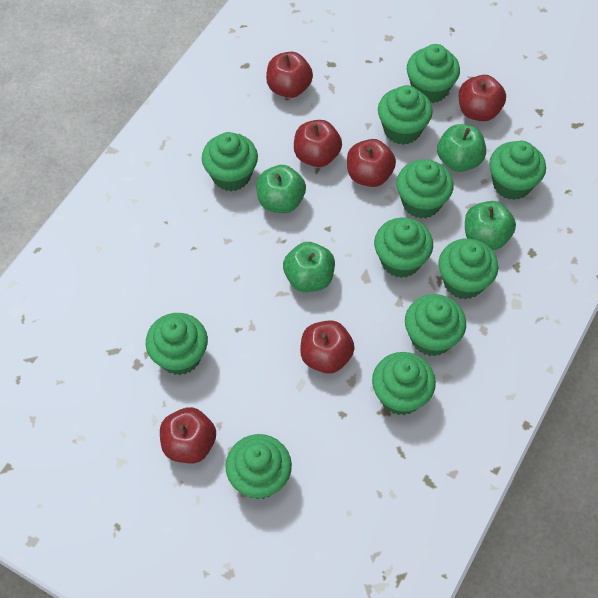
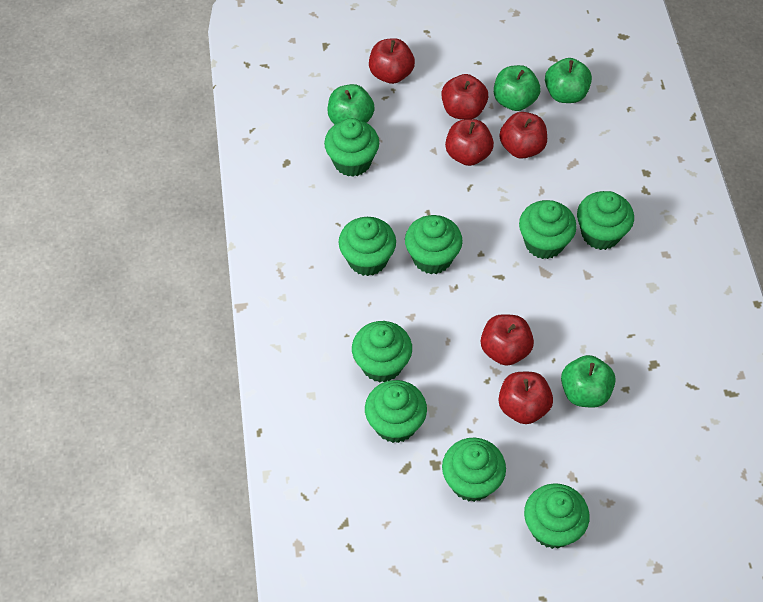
green cupcake: [146,313,208,375] [202,132,258,191] [225,434,292,499] [372,352,436,415] [374,217,433,278] [378,85,433,145] [396,159,454,218] [405,294,466,356] [407,44,460,103] [438,239,498,300] [489,141,546,200] = 11 -> [324,118,379,177] [338,217,396,276] [352,321,412,383] [365,380,427,443] [405,215,463,274] [442,438,506,502] [519,200,577,259] [524,483,590,549] [577,191,634,250] = 9

